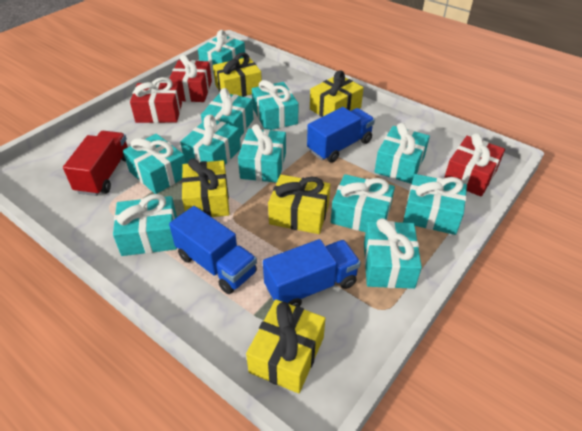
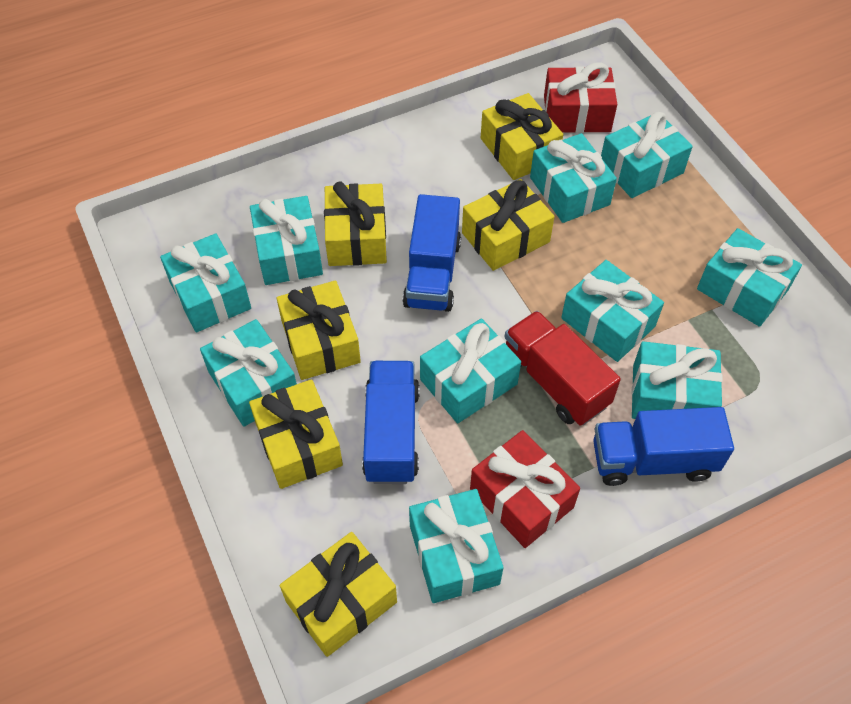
red gift: [130,77,182,123] [169,55,212,102] [444,133,505,197] = 3 -> [470,430,580,548] [544,62,617,133] = 2
turquoise gift: [113,194,177,256] [123,134,186,194] [180,115,241,165] [198,30,245,73] [201,88,253,137] [238,124,286,183] [252,80,298,130] [331,174,395,232] [364,218,422,289] [375,123,430,184] [403,174,467,235] = 11 -> [160,233,251,332] [200,319,297,427] [250,196,323,285] [409,489,504,603] [420,318,521,423] [530,133,617,223] [561,260,664,362] [601,112,693,198] [632,341,723,419] [697,228,802,327] = 10
yellow gift: [182,158,229,217] [213,52,262,97] [246,299,325,393] [268,175,330,234] [310,70,364,117] = 5 -> [249,379,343,489] [276,281,361,380] [280,532,397,657] [324,181,387,266] [462,179,555,271] [481,93,563,180] = 6

